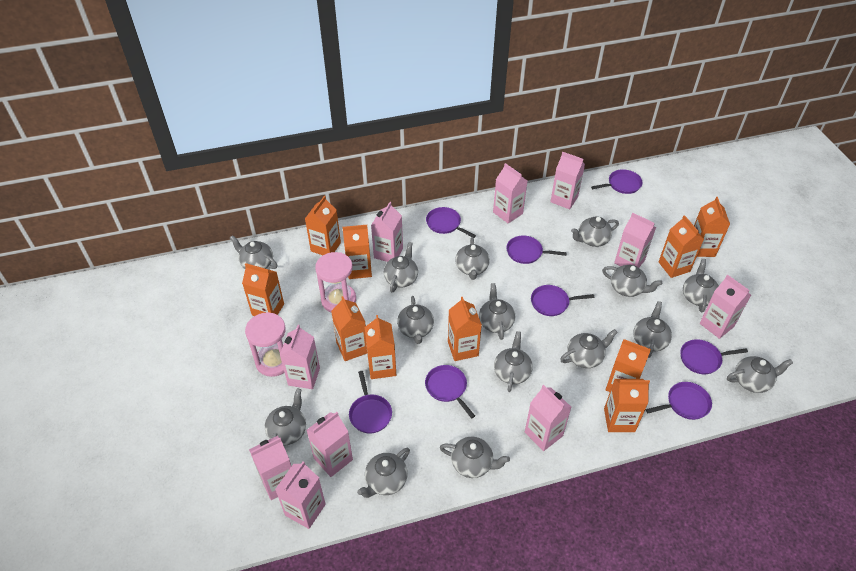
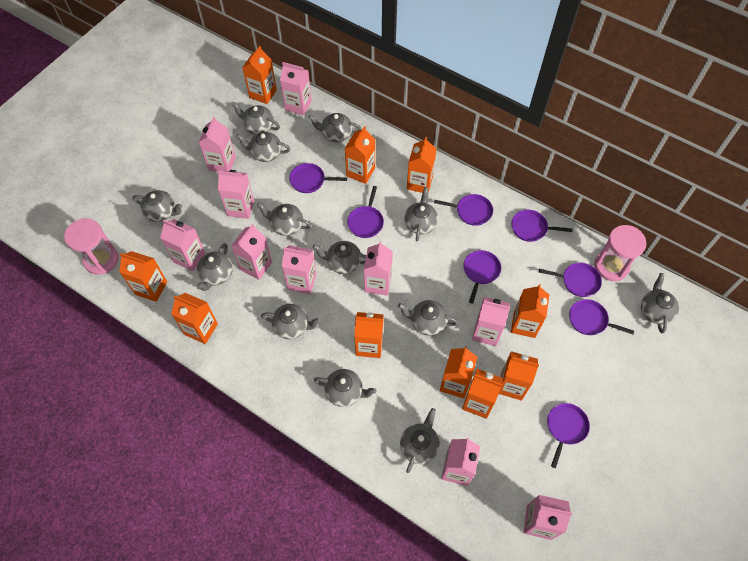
grey teapot: [230,235,277,269] [265,388,306,445] [357,448,410,498] [384,242,418,292] [397,296,434,344] [440,437,510,478] [455,237,490,280] [479,283,515,340] [494,331,533,392] [560,329,618,368] [571,216,619,247] [602,265,662,297] [633,301,672,358] [683,259,719,312] [727,356,793,393] = 15 -> [132,190,183,222] [197,243,233,291] [232,102,280,134] [236,132,290,162] [257,203,311,236] [261,304,321,339] [308,113,362,142] [313,241,366,274] [314,369,376,407] [398,300,458,336] [400,408,440,473] [404,187,438,241] [641,273,679,333] = 13

